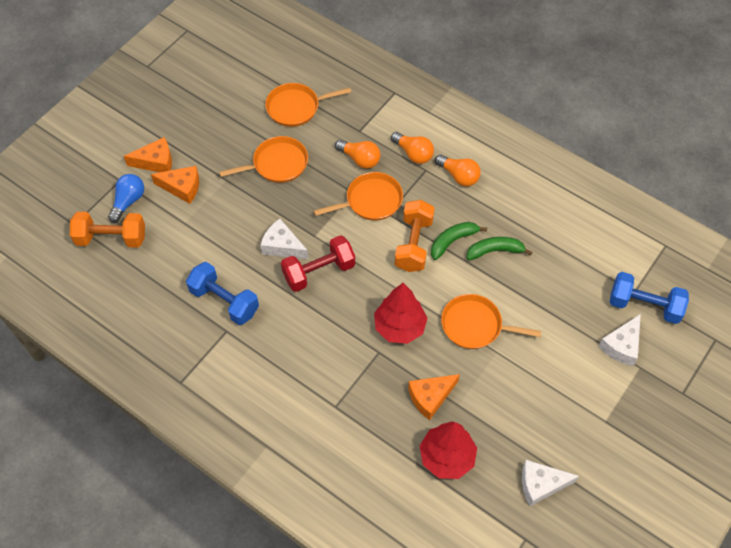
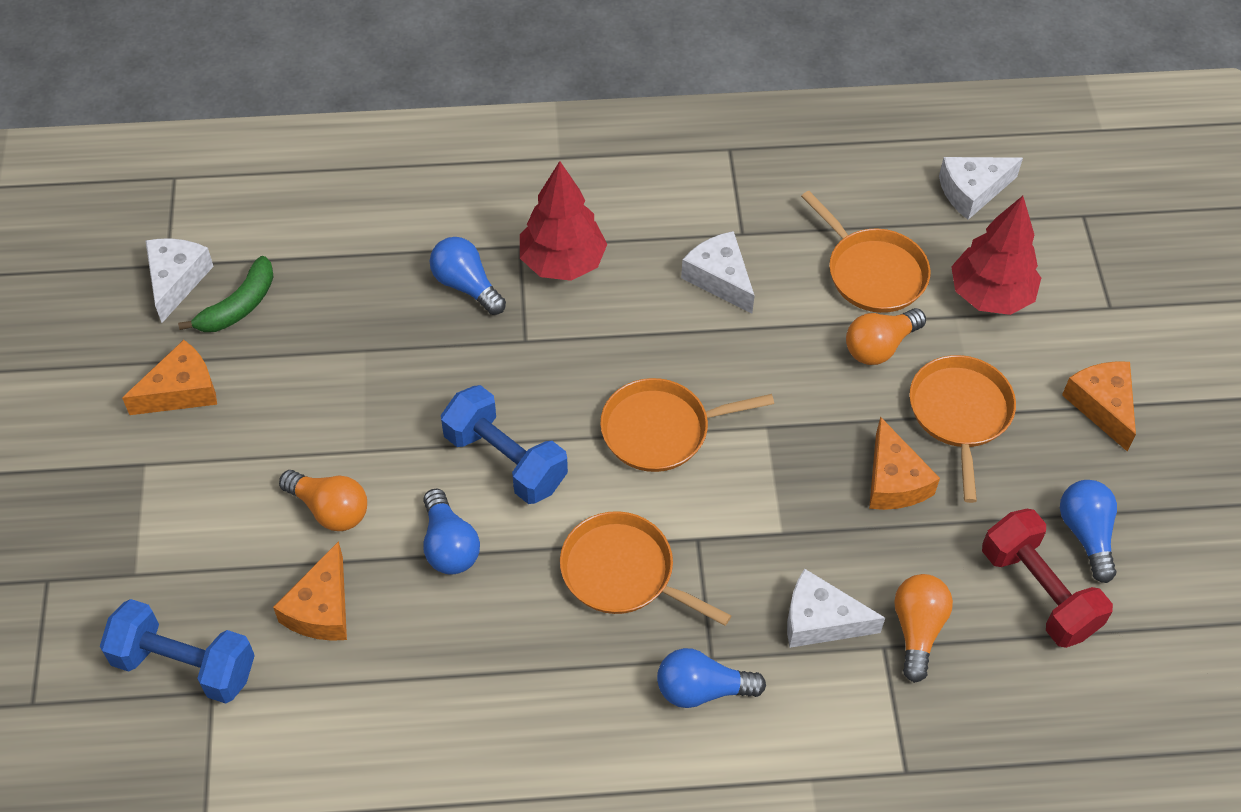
blue light bulb: [108,174,144,223] = 1 -> [423,489,480,575] [430,237,506,315] [657,648,766,708] [1060,480,1117,583] = 4
green banana: [431,222,487,260] [467,237,532,260] = 2 -> [178,256,274,332] = 1
orange cheese: [124,137,172,172] [151,166,199,204] [408,374,460,420] = 3 -> [122,340,217,415] [273,541,347,641] [869,417,940,510] [1062,361,1136,451] = 4
orange dumbbell: [70,212,145,248] [395,200,435,272] = 2 -> none = 0
white cheese: [260,219,309,259] [522,460,579,506] [598,314,641,366] = 3 -> [145,239,214,323] [681,231,755,314] [787,569,885,648] [939,157,1023,220] = 4

